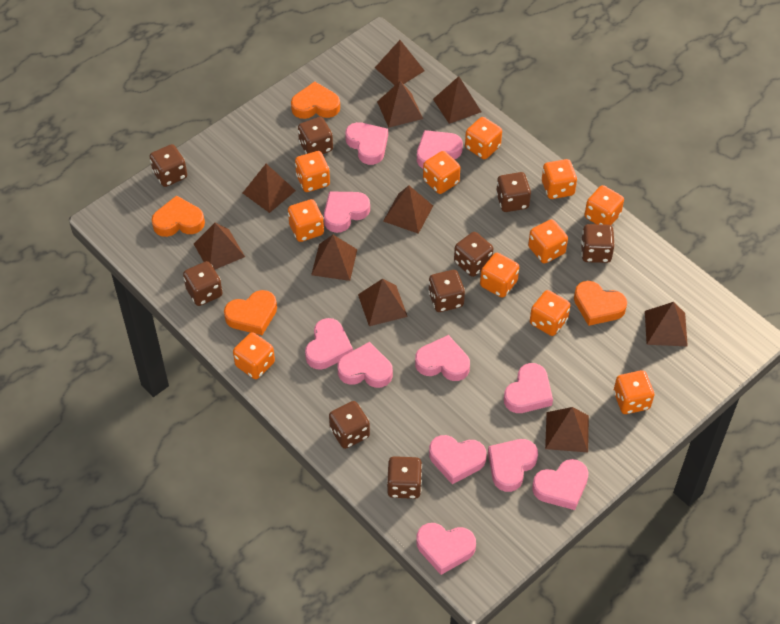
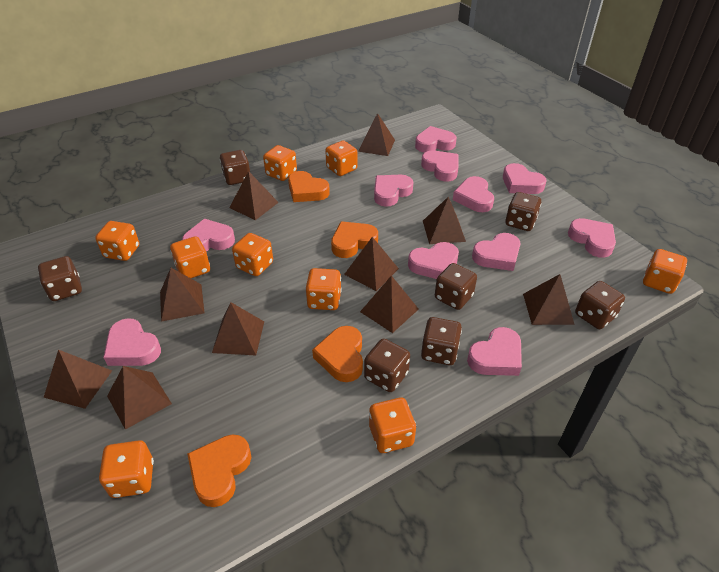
brown dice: [150,144,187,187] [183,261,223,306] [298,117,333,154] [329,401,370,449] [387,456,422,499] [428,270,465,312] [454,232,493,277] [496,172,531,212] [581,224,615,263] = 9 -> [38,256,82,301] [220,150,250,185] [364,338,410,392] [421,317,462,365] [435,263,477,310] [505,192,541,231] [575,281,625,329] = 7
orange dice: [233,332,275,379] [288,199,324,242] [295,151,330,192] [423,151,460,194] [465,117,502,159] [480,253,519,298] [528,219,568,264] [530,290,570,336] [542,159,577,199] [585,185,624,225] [614,370,654,414] = 11 -> [95,221,139,261] [99,440,154,498] [170,236,210,278] [232,233,273,276] [263,145,297,181] [305,268,342,310] [325,141,357,176] [369,397,416,453] [643,249,687,294] = 9

